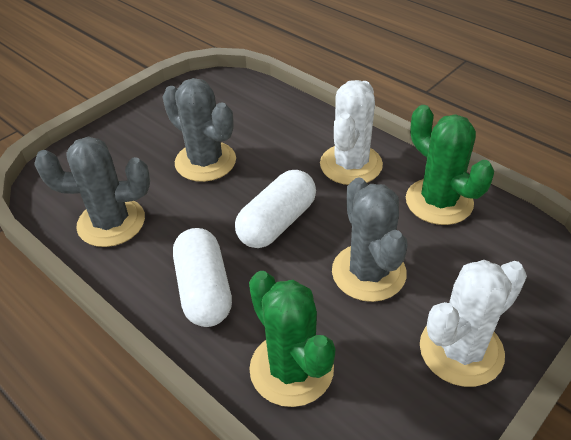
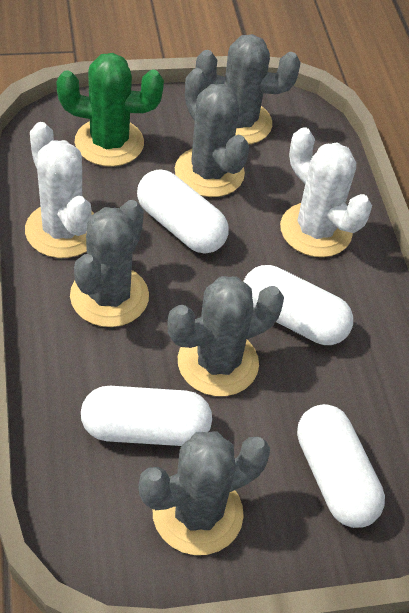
green cactus: [249,271,335,407] [406,105,494,225] = 2 -> [56,53,164,167] = 1
grey cactus: [34,137,150,247] [162,78,236,182] [332,178,408,302] = 3 -> [70,200,149,327] [139,432,270,555] [167,276,284,396] [175,68,249,197] [196,34,301,144] = 5
white capsule: [173,228,232,327] [235,170,316,248] = 2 -> [81,386,212,446] [137,169,228,254] [243,265,353,345] [297,404,385,528] = 4

